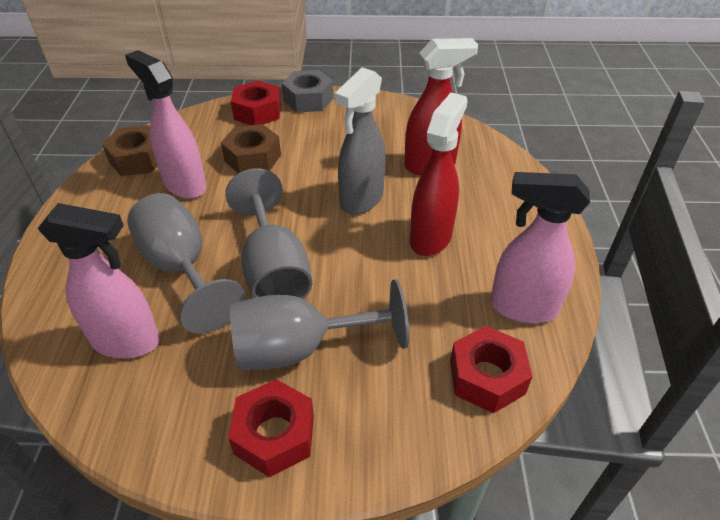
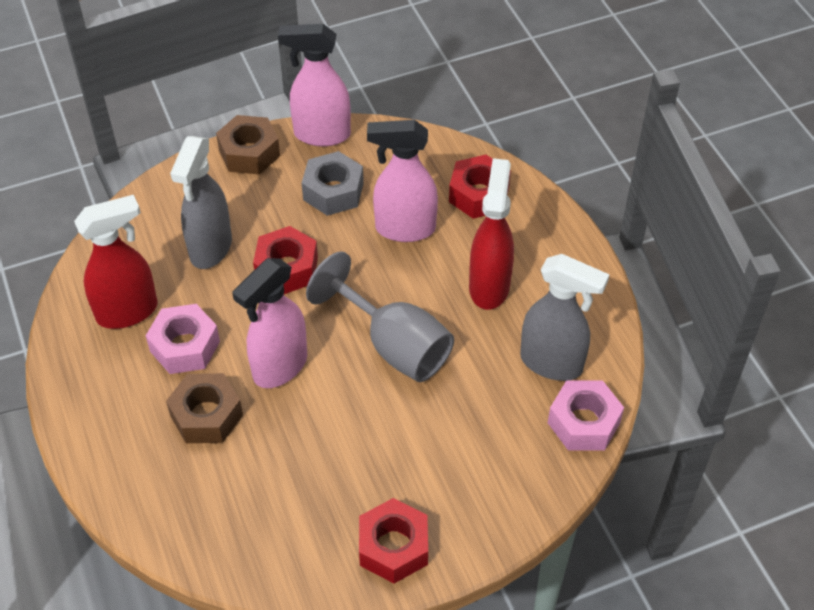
grey goblet: [127,193,245,334] [225,169,312,299] [230,279,409,370] = 3 -> [306,251,454,382] = 1
grey spray bottle: [334,67,386,215] = 1 -> [170,136,232,269] [520,254,610,381] = 2
pink nut: none = 0 -> [146,304,220,374] [548,381,624,450] = 2

